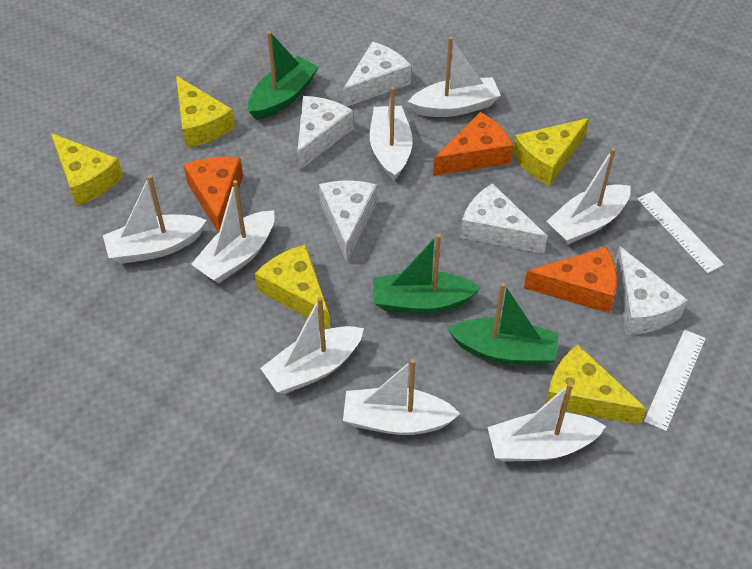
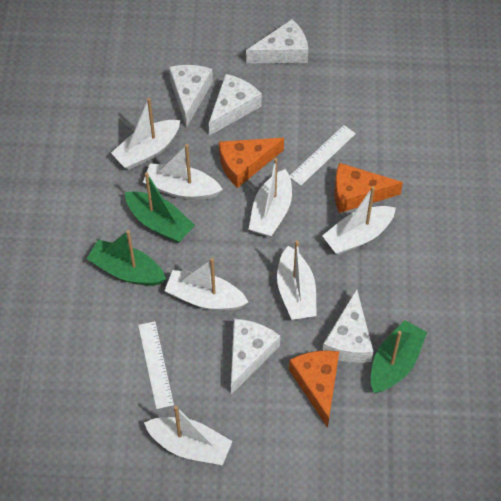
white boat: [103,175,207,264] [191,180,275,283] [260,297,364,394] [343,359,460,435] [370,87,413,181] [408,37,501,117] [487,383,606,462] [546,148,631,245] = 8 -> [111,98,180,170] [143,144,223,200] [144,406,233,465] [164,258,248,311] [249,158,292,237] [277,241,317,320] [322,186,396,255] = 7
yellow cheese: [51,133,123,206] [176,76,235,148] [255,244,330,329] [512,118,589,186] [546,345,646,425] = 5 -> none = 0

